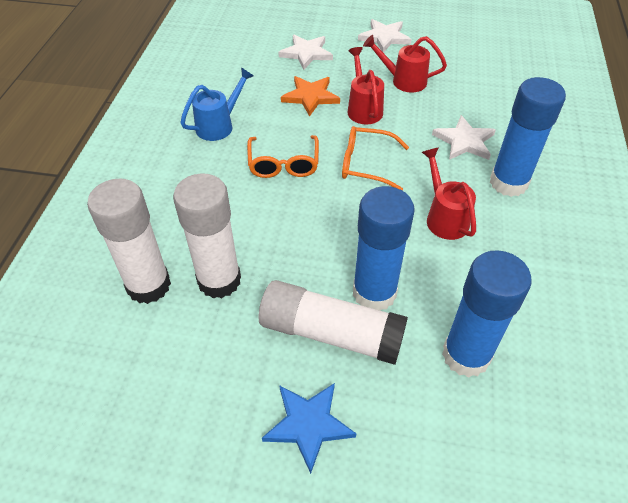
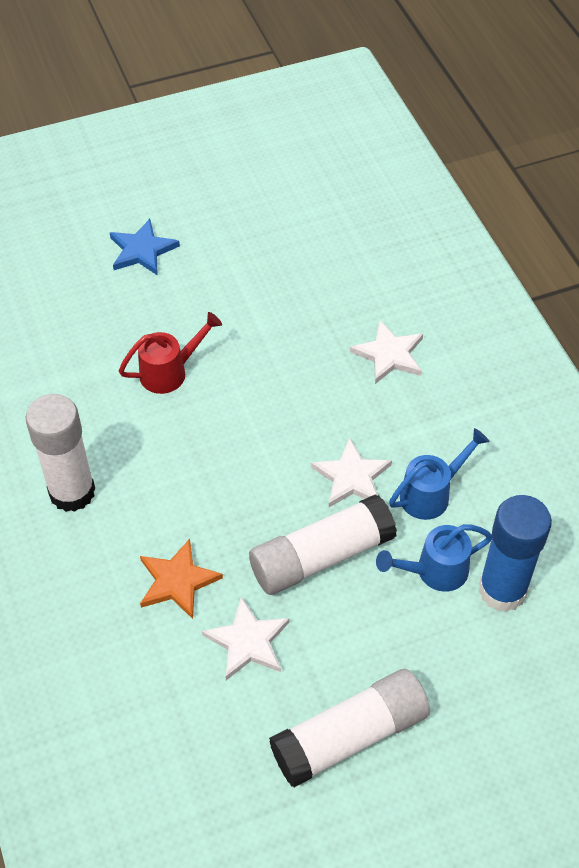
blue glue stick: [353,186,415,311] [442,250,532,378] [490,77,566,197] = 3 -> [478,495,552,612] = 1
blue watering can: [180,67,254,141] = 1 -> [376,524,492,592] [389,428,490,520] = 2
orange glasses: [247,135,319,178] [342,126,409,191] = 2 -> none = 0
red watering can: [347,47,384,124] [363,35,447,93] [422,148,476,240] = 3 -> [119,312,222,394] = 1

